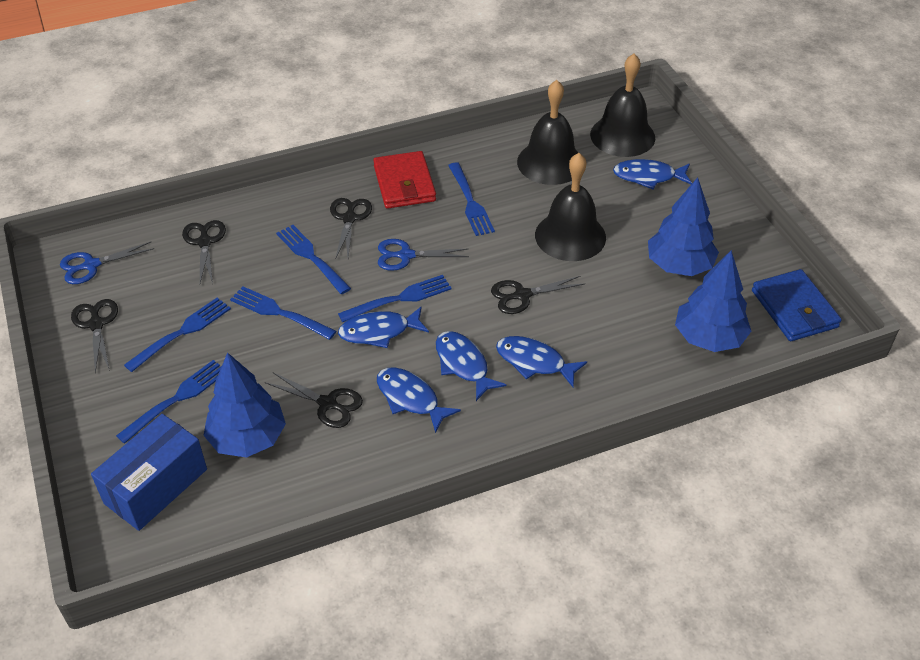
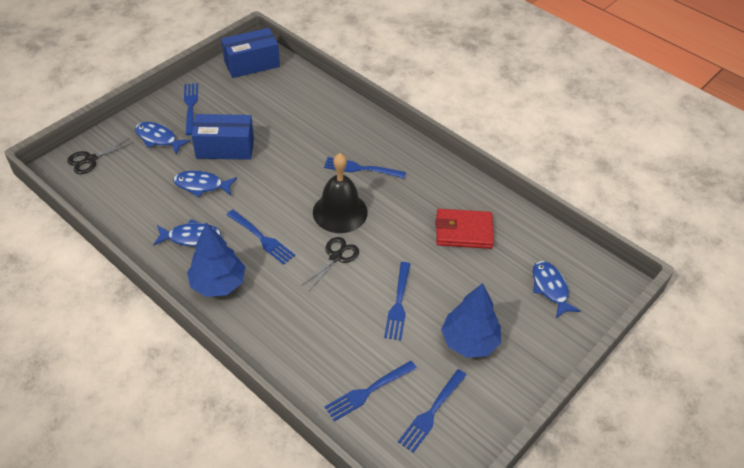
black bell: [517,80,578,185] [535,153,606,261] [590,54,655,157] = 3 -> [313,153,368,233] = 1
black scissors: [71,299,118,373] [182,220,226,283] [265,372,363,428] [330,198,372,259] [491,276,585,314] = 5 -> [67,138,134,174] [301,237,359,291] = 2
blue box: [91,414,207,531] = 1 -> [191,114,254,160] [221,28,280,78] = 2
blue fish: [338,306,429,348] [377,367,461,433] [436,331,507,401] [496,336,587,387] [613,159,692,189] = 5 -> [135,122,191,154] [153,219,221,246] [173,170,237,197] [533,261,581,318] = 4
blue scissors: [60,242,154,284] [378,239,469,271] = 2 -> none = 0
blue tree: [203,352,286,458] [648,177,719,276] [675,250,751,352] = 3 -> [187,223,245,297] [441,283,501,358] = 2
blue wallet: [752,269,842,341] = 1 -> none = 0

